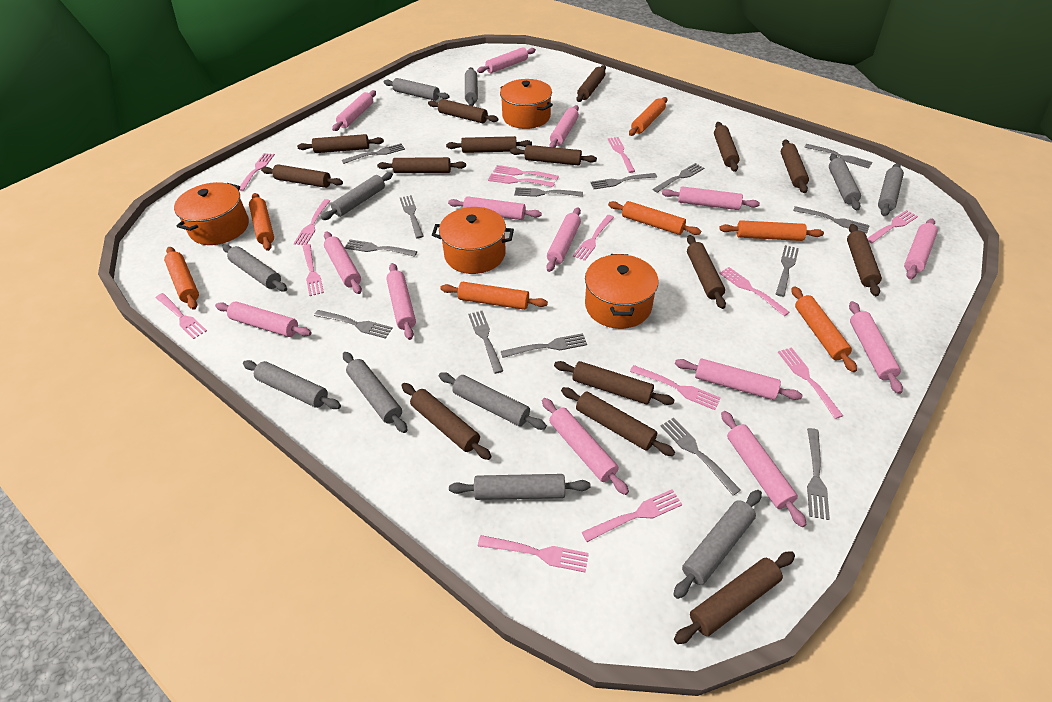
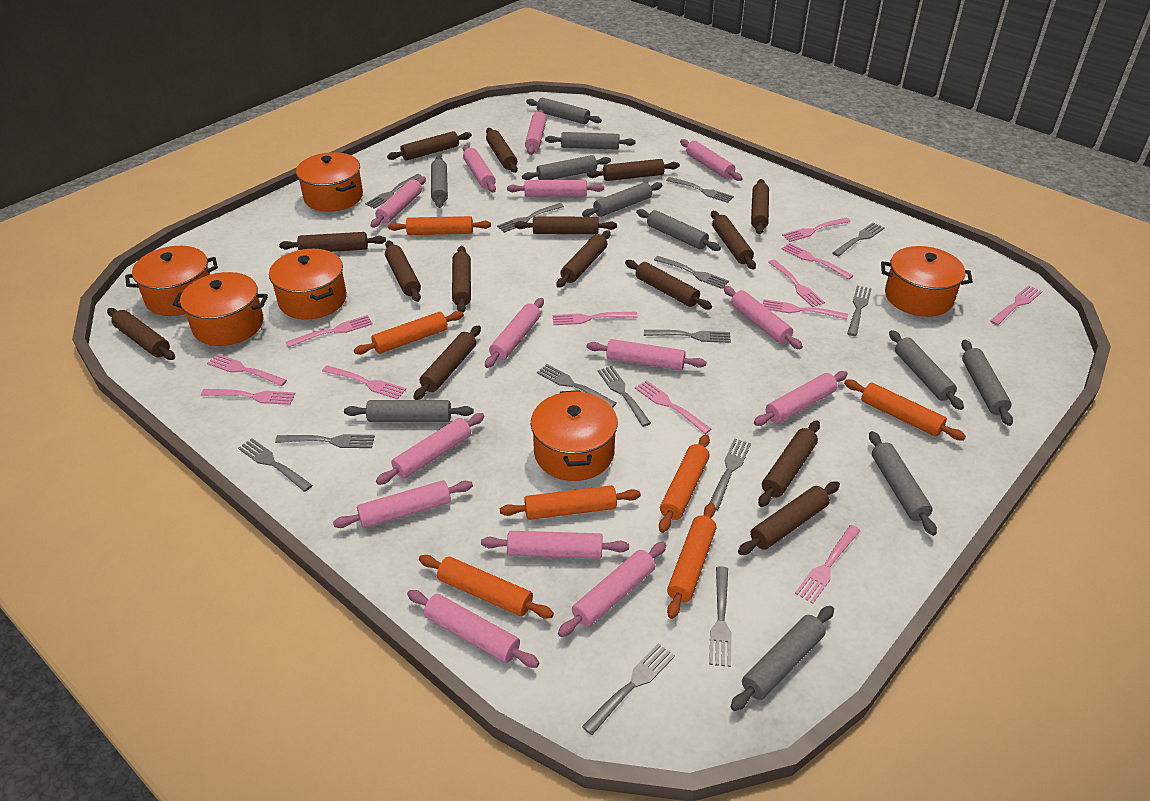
orange pot: [174,182,249,245] [432,207,514,274] [500,79,553,129] [585,254,658,329] = 4 -> [125,246,218,316] [173,272,268,346] [269,249,347,320] [296,152,363,212] [531,390,618,481] [881,246,973,317] = 6
pink fork: [156,293,207,339] [239,153,275,191] [294,199,330,245] [303,244,324,296] [478,535,589,573] [488,173,555,187] [493,165,559,180] [573,215,614,261] [582,489,683,542] [608,137,635,173] [630,365,721,410] [719,267,790,316] [778,347,843,419] [867,210,918,243] = 14 -> [201,389,295,405] [207,354,287,386] [286,315,373,348] [322,365,406,400] [553,312,638,325] [635,380,712,434] [763,299,848,319] [768,260,825,307] [782,218,851,242] [782,243,853,280] [795,525,861,604] [990,285,1042,325] = 12

